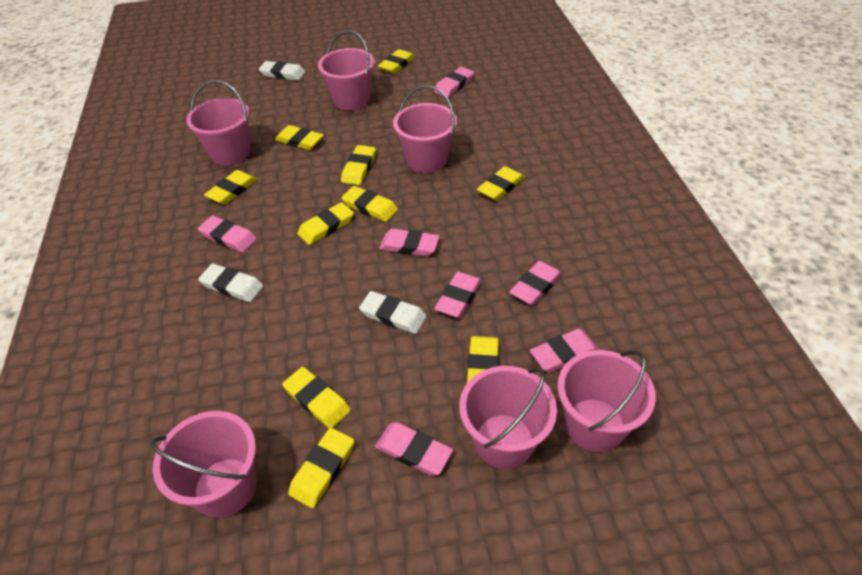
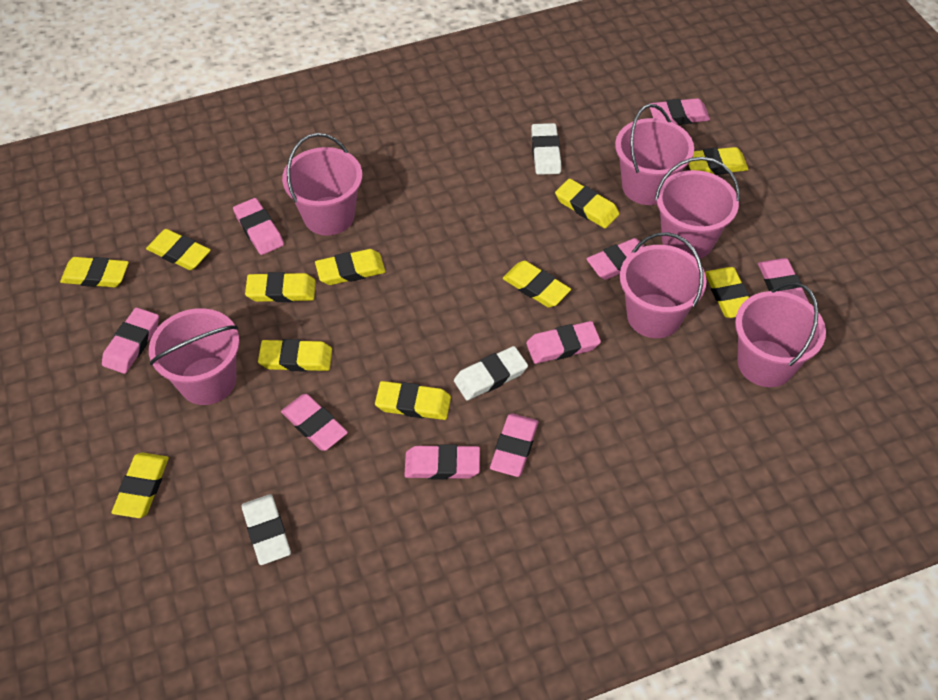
pink eraser: [198,216,257,253] [375,422,453,476] [379,229,440,256] [434,67,474,97] [434,271,482,318] [509,261,562,305] [530,328,599,373] = 7 -> [102,307,159,374] [233,198,284,255] [281,394,348,451] [404,444,480,480] [490,413,538,477] [526,321,601,364] [586,238,645,280] [649,98,710,125] [758,258,809,302] = 9
yellow eraser: [204,170,257,204] [275,125,324,150] [282,367,351,428] [288,428,354,508] [297,202,354,245] [341,145,376,185] [341,186,398,222] [378,49,415,74] [467,336,499,383] [477,166,525,201] = 10 -> [60,257,129,287] [112,453,169,518] [146,229,211,270] [245,272,316,302] [258,339,332,372] [315,249,385,285] [375,381,451,420] [503,261,571,308] [555,179,619,228] [688,147,749,175] [705,267,749,318] = 11

